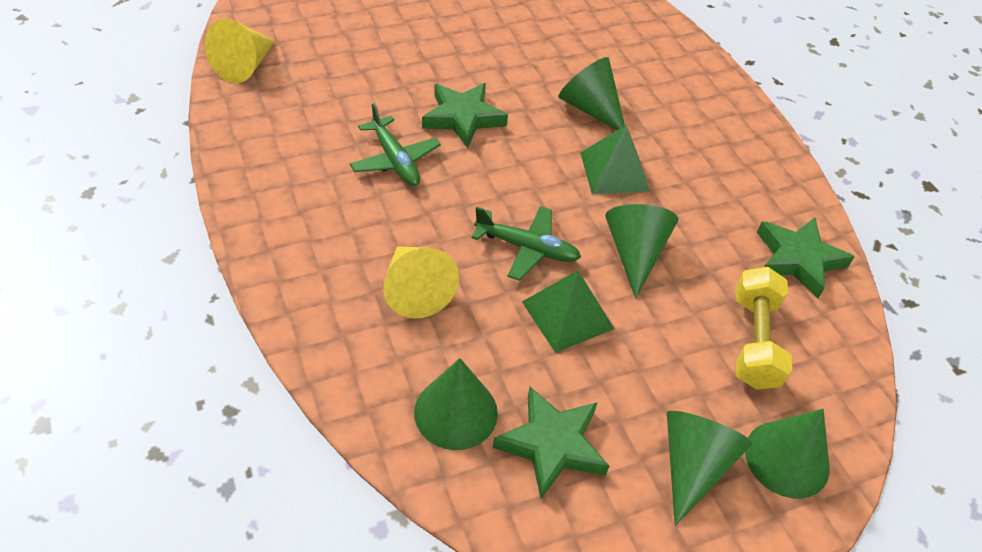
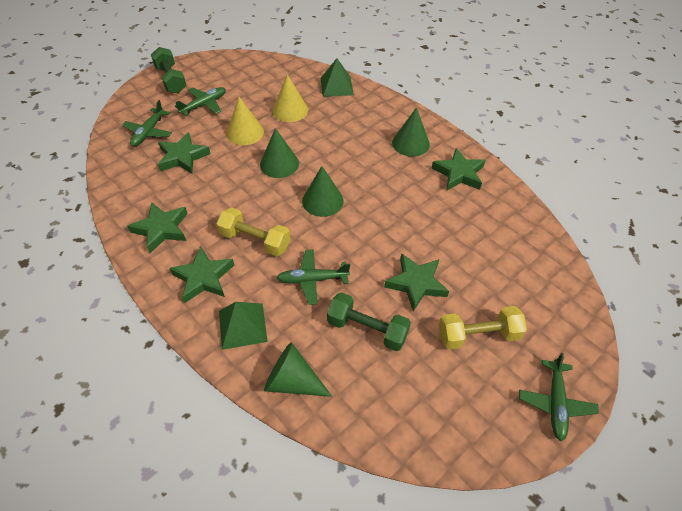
green cone: [414,358,498,450] [558,57,625,130] [605,204,678,299] [667,411,752,526] [745,409,830,499] = 5 -> [260,128,299,178] [264,342,332,397] [302,166,344,217] [392,108,430,157] = 4
green dumbbell: none = 0 -> [151,47,187,93] [327,292,411,351] = 2
green plane: [350,103,441,186] [471,206,581,281] = 2 -> [122,100,172,147] [175,87,226,116] [277,249,350,305] [519,353,599,441] = 4
green star: [422,83,508,148] [493,387,609,499] [757,218,855,298] = 3 -> [127,202,188,253] [158,132,211,174] [169,246,234,303] [384,253,449,312] [431,148,486,190] = 5
yellow dumbbell: [736,267,792,390] = 1 -> [216,207,290,256] [439,306,527,349] = 2

